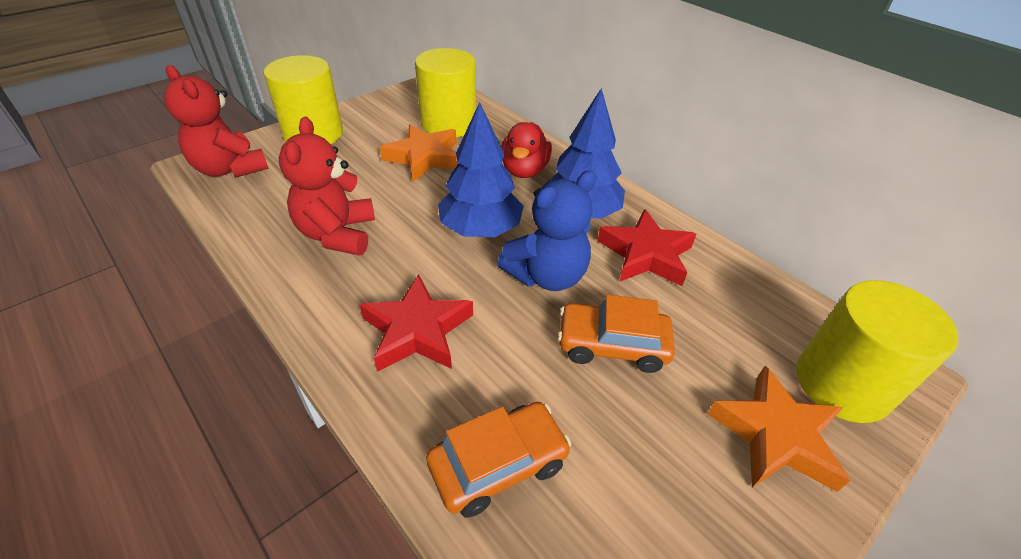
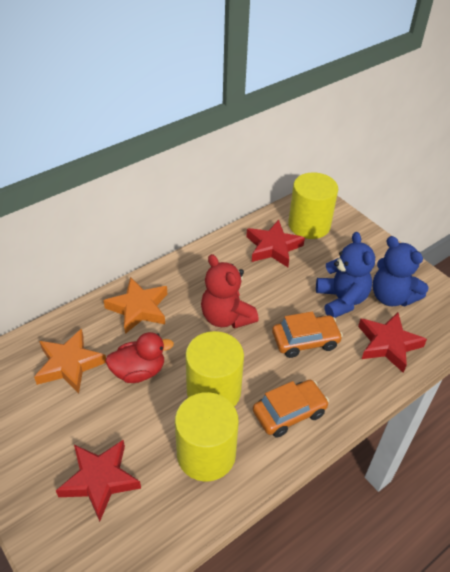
blue teddy bear: [497,171,597,291] = 1 -> [316,232,375,318] [372,236,428,307] = 2
blue tree: [438,102,524,237] [545,88,625,219] = 2 -> none = 0
red star: [359,274,473,372] [597,209,696,286] = 2 -> [56,440,141,522] [246,220,305,267] [358,312,427,373] = 3
red teddy bear: [164,65,269,178] [278,117,375,256] = 2 -> [201,254,259,329] = 1

